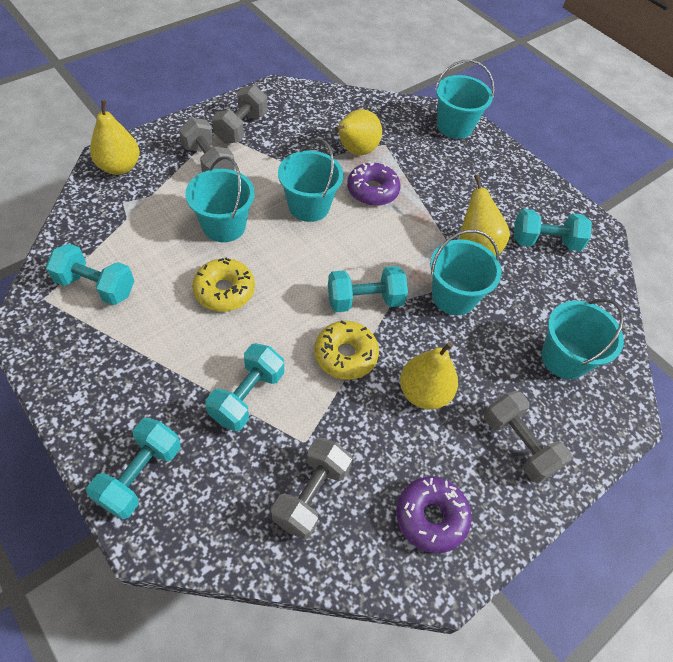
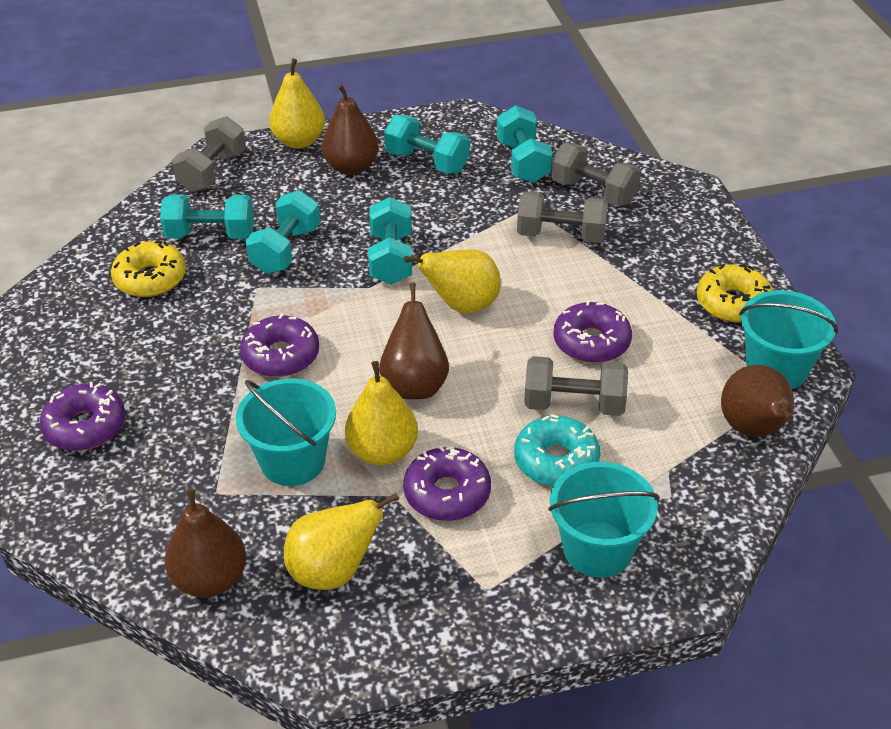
brown pear: none = 0 -> [165,488,246,597] [322,84,379,175] [379,282,449,399] [721,365,794,437] = 4
purple donut: [347,161,401,206] [396,477,472,553] = 2 -> [40,382,125,451] [240,313,319,377] [403,445,491,521] [553,300,632,363] = 4
turquoise bucket: [185,156,255,242] [278,138,343,222] [430,230,502,315] [435,60,495,139] [542,299,624,379] = 5 -> [236,378,336,486] [548,462,659,578] [739,290,838,389] = 3
turquoise donut: none = 0 -> [514,414,600,486] = 1

